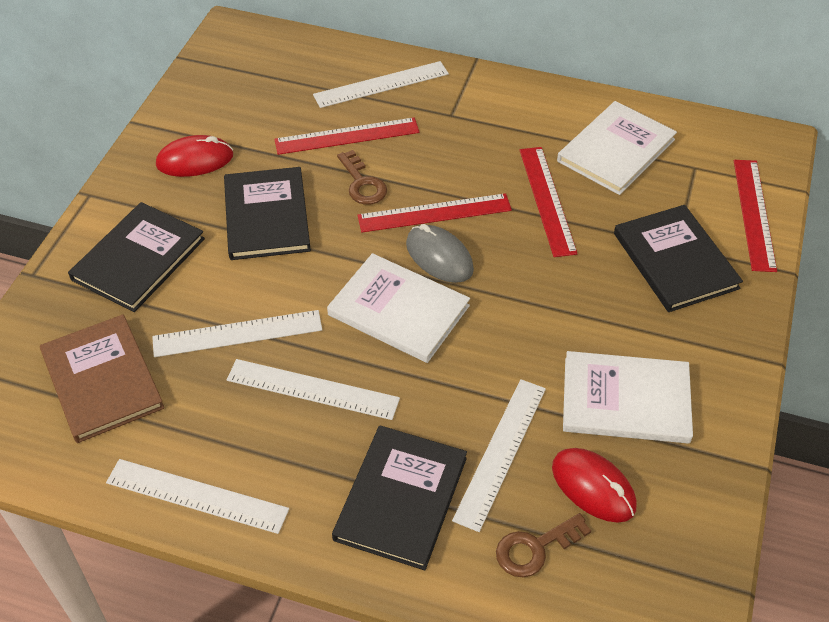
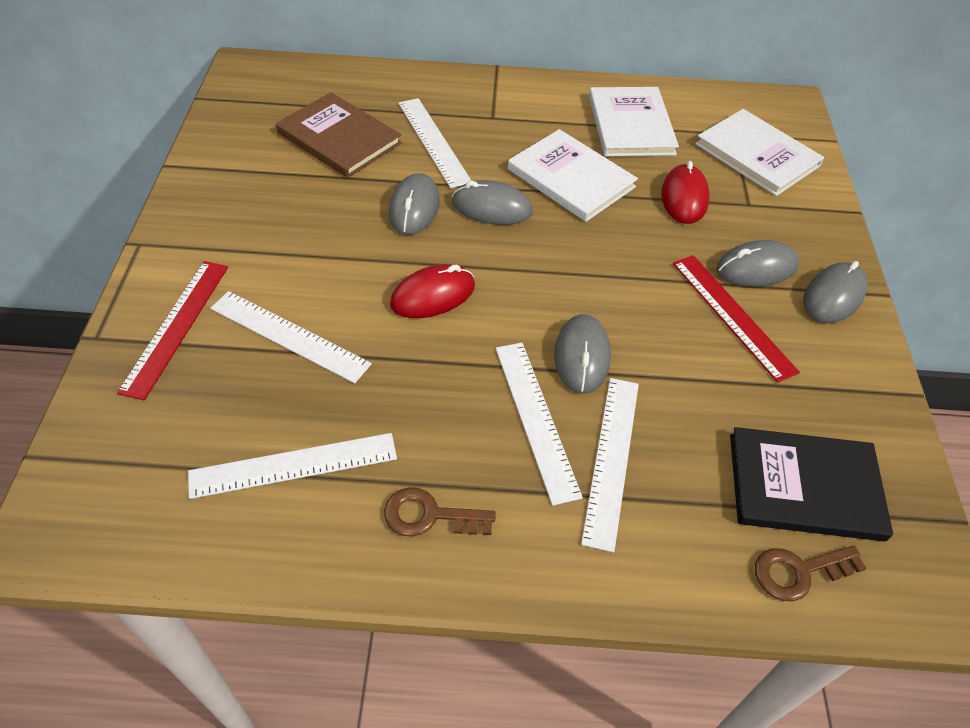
black book: [68,202,205,312] [224,167,311,260] [332,425,467,570] [614,205,743,312] = 4 -> [730,427,893,542] = 1
grey mouse: [406,224,474,283] = 1 -> [389,173,440,235] [452,180,533,225] [554,314,611,394] [716,240,799,287] [803,261,867,323] = 5
red ruler: [274,117,420,155] [357,193,512,232] [520,147,578,257] [734,160,777,272] = 4 -> [117,261,228,400] [673,255,800,383] = 2

